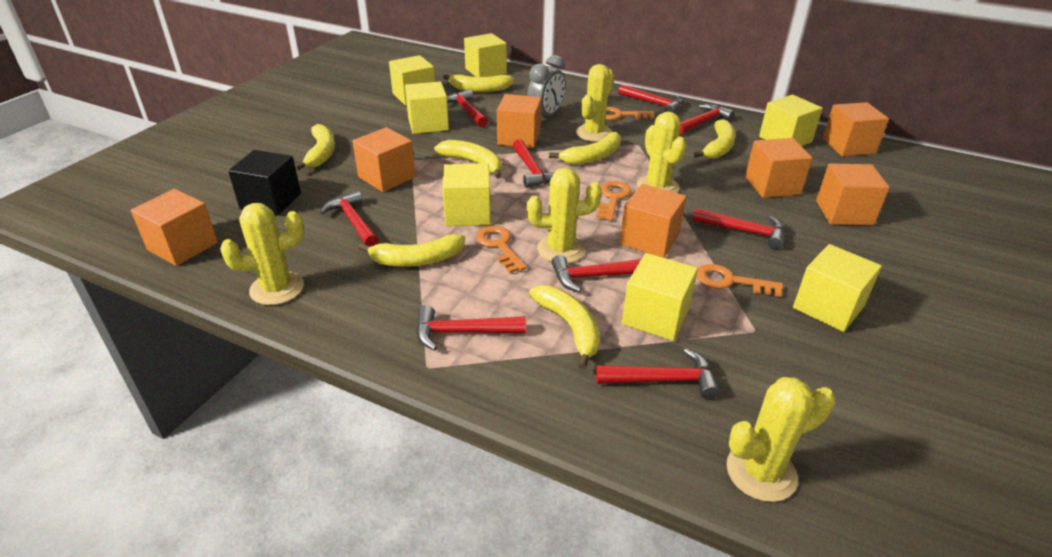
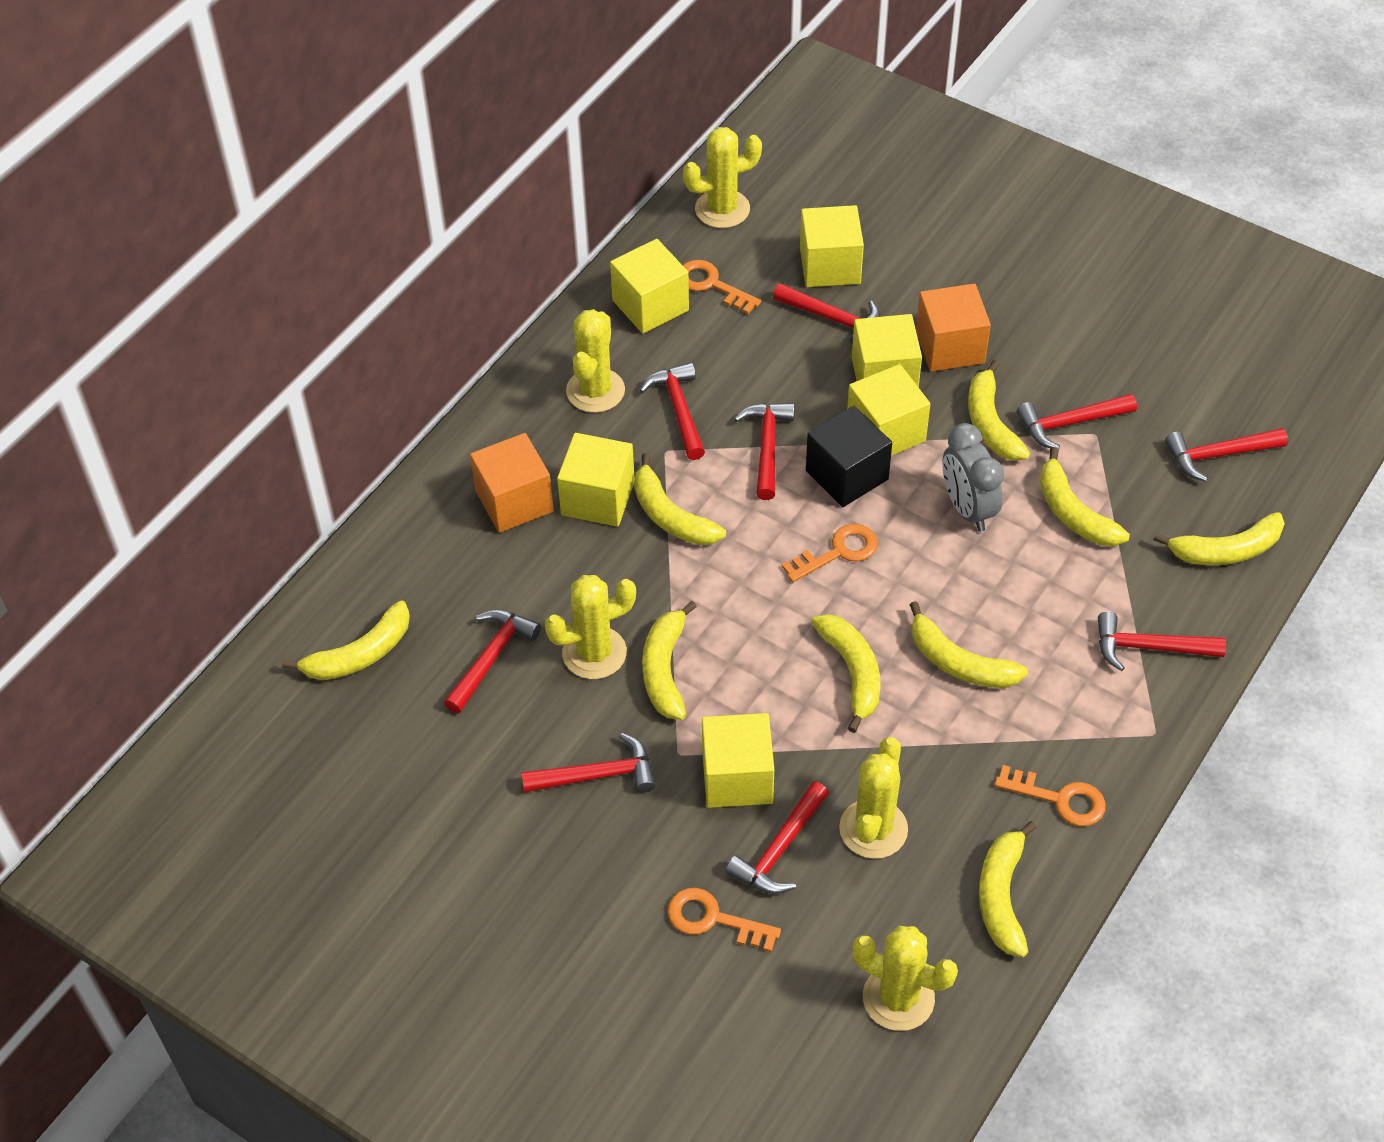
orange cube: [131,189,218,266] [352,127,416,192] [497,94,542,148] [620,184,686,258] [745,138,813,198] [816,163,890,225] [822,102,889,156] = 7 -> [470,433,554,533] [916,284,991,372] = 2
yellow banana: [295,124,335,171] [358,234,465,267] [434,140,502,178] [443,74,514,92] [529,286,600,369] [549,132,621,165] [693,119,736,159] = 7 -> [282,601,410,680] [634,453,726,545] [642,601,697,720] [811,614,881,733] [910,601,1028,688] [968,360,1030,461] [979,821,1037,957] [1040,447,1130,546] [1153,512,1285,565] = 9
yellow cube: [389,55,435,105] [405,82,449,134] [442,163,491,226] [464,33,507,77] [622,253,698,341] [759,95,823,146] [793,244,882,332] = 7 -> [557,433,635,526] [610,239,689,334] [702,713,774,808] [800,205,864,287] [847,364,930,456] [852,314,922,387] = 6

